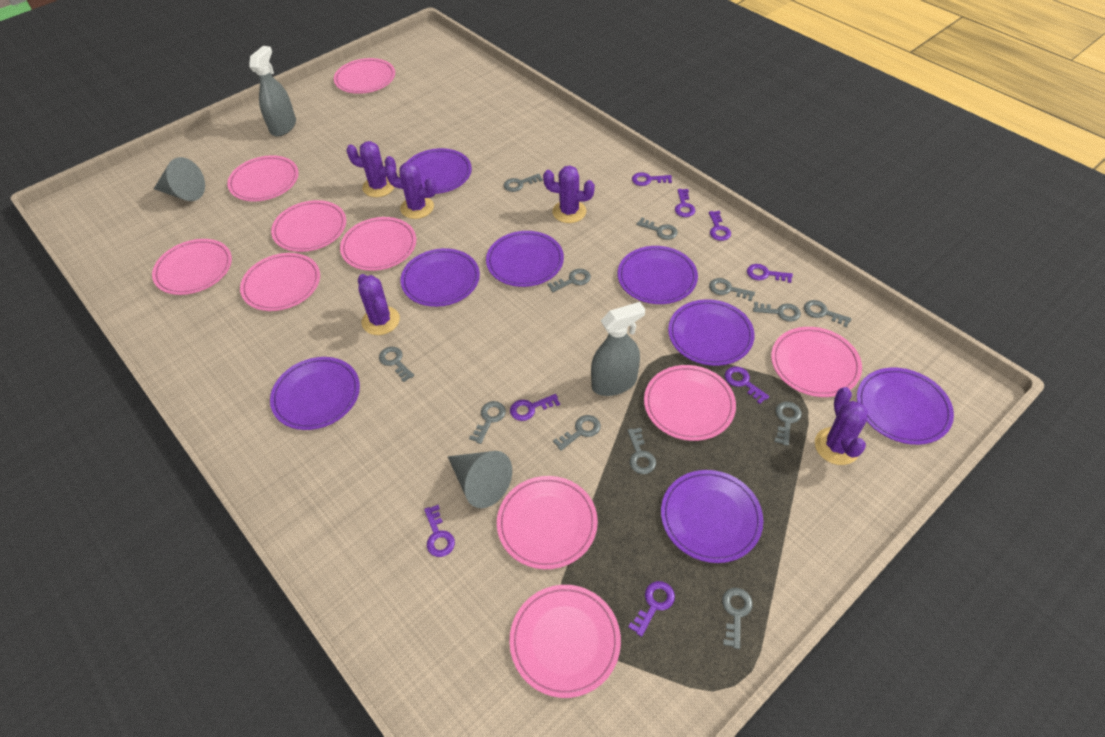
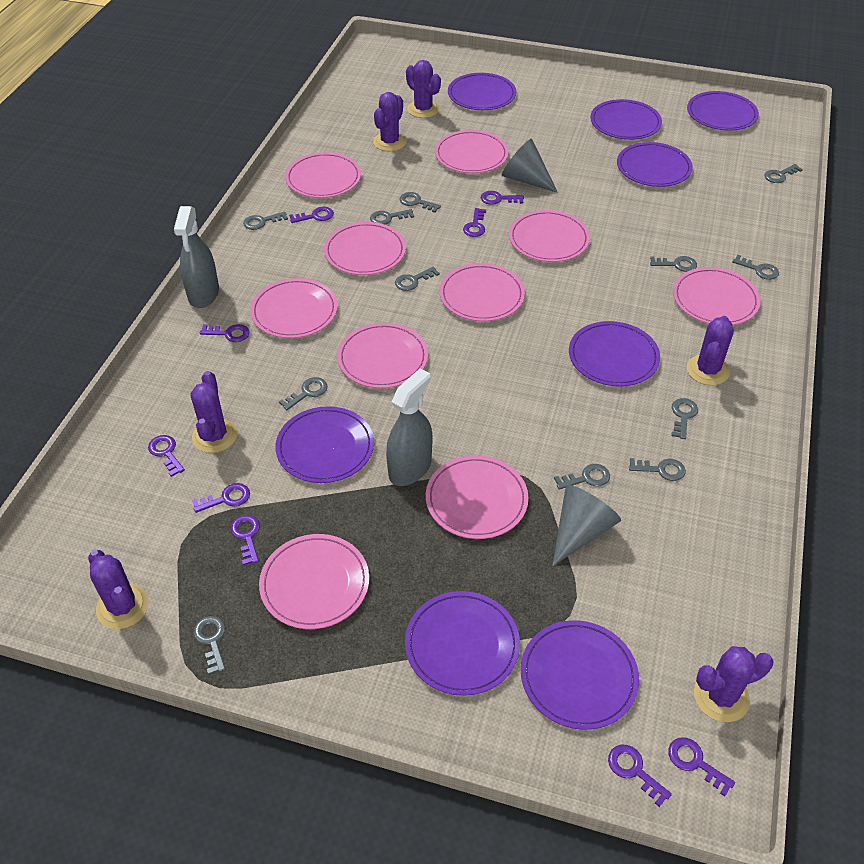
purple cactus: [346,141,396,197] [358,274,400,335] [385,162,436,219] [543,166,595,223] [815,387,868,465] = 5 -> [88,550,149,629] [191,371,237,453] [373,92,407,151] [406,60,441,118] [687,316,734,385] [694,646,773,722] = 6
purple key: [424,505,455,557] [510,394,560,421] [628,581,675,637] [632,172,672,186] [675,189,696,217] [709,211,731,241] [725,366,769,404] [747,264,793,283] = 8 -> [148,435,185,477] [192,483,250,513] [200,324,250,342] [231,515,260,565] [289,207,334,223] [463,208,486,237] [481,191,524,205] [608,745,672,807] [668,737,735,796] = 9

